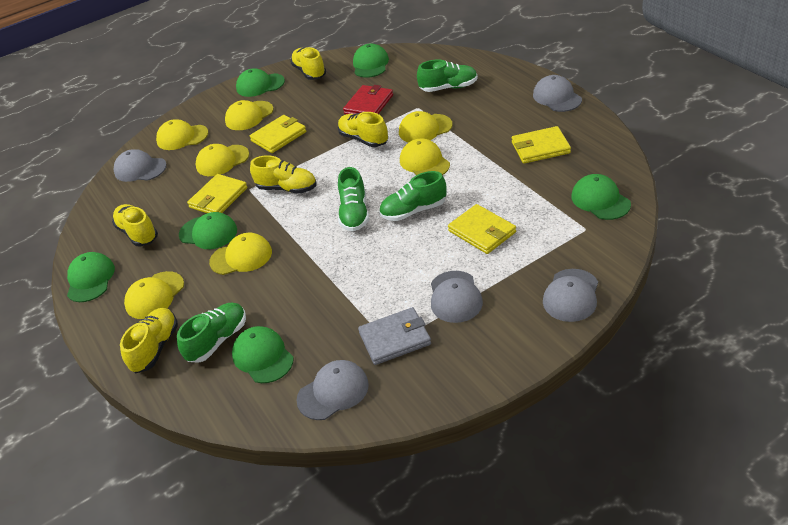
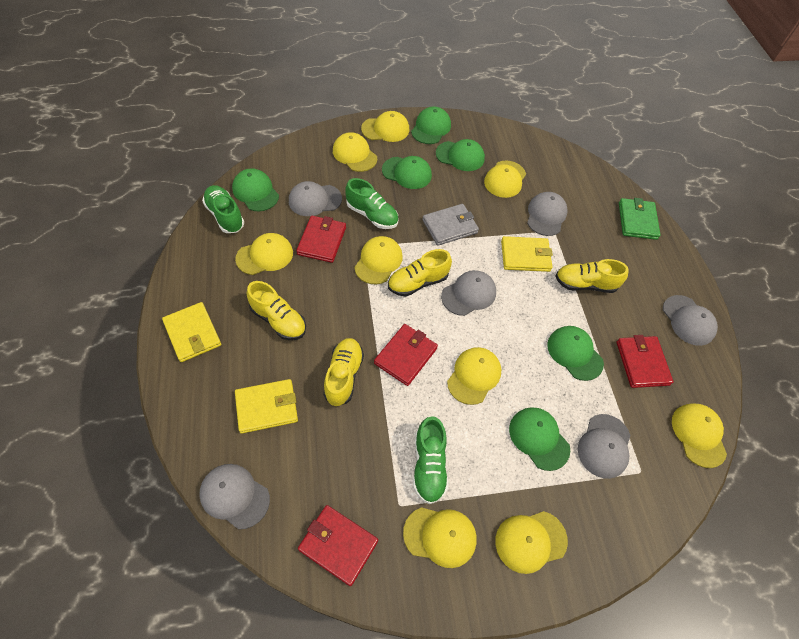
green shoe: [177,302,246,363] [338,167,369,231] [379,171,447,221] [417,60,478,92] = 4 -> [202,185,244,233] [345,178,398,229] [413,416,448,504] = 3
green wallet: none = 0 -> [619,198,661,240] = 1
grey cap: [114,149,167,182] [296,360,369,420] [431,271,483,323] [533,75,582,112] [543,269,598,322] = 5 -> [199,464,270,529] [289,181,342,216] [441,270,496,316] [527,192,568,236] [578,414,631,479] [663,295,718,346] = 6
red wallet: [343,85,393,114] = 1 -> [296,216,346,263] [298,505,378,586] [374,324,438,386] [616,335,673,388] = 4
yellow cap: [124,271,184,319] [156,119,208,150] [196,144,249,176] [209,233,272,275] [225,100,273,130] [399,111,452,142] [400,139,450,175] = 7 -> [235,233,293,275] [333,132,377,172] [354,236,403,284] [361,111,409,142] [403,507,477,568] [447,347,501,405] [484,161,526,198] [495,511,568,574] [672,403,727,468] = 9
yellow shoe: [112,204,158,247] [120,308,178,373] [250,155,317,194] [290,47,326,80] [338,112,388,147] = 5 -> [247,281,306,340] [323,338,364,406] [388,249,452,297] [556,259,629,293] = 4
yellow wallet: [187,174,248,213] [250,115,306,153] [448,204,516,254] [512,126,571,163] = 4 -> [162,302,221,362] [235,379,298,434] [501,236,553,272] = 3

